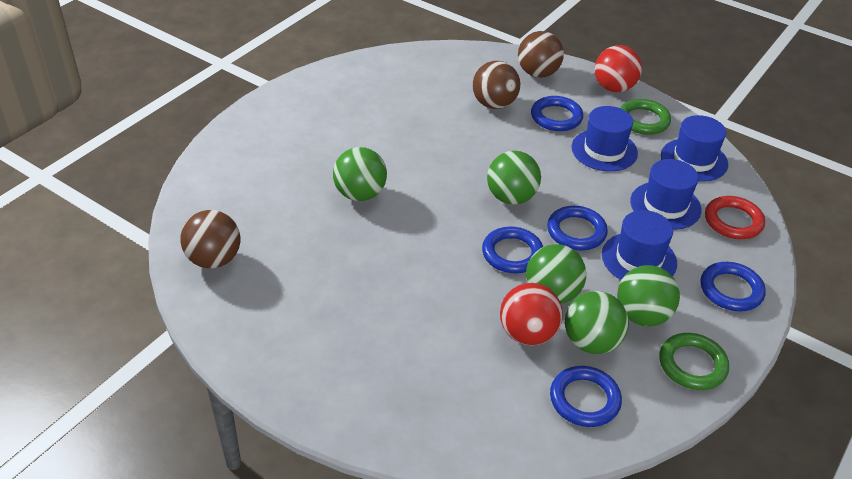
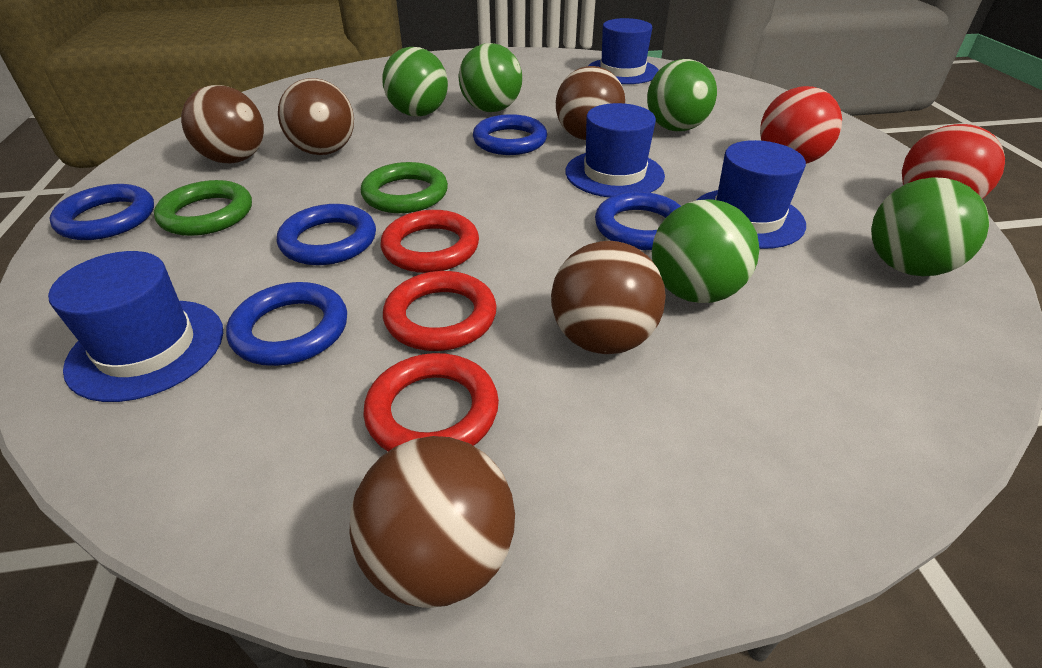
brown ball: [180,210,240,268] [472,61,520,109] [518,31,564,78] = 3 -> [181,85,264,163] [278,78,354,155] [349,436,515,608] [551,241,666,354] [556,66,625,140] = 5
red ring: [705,196,765,239] = 1 -> [363,353,499,451] [380,210,479,273] [383,271,497,351] = 3

